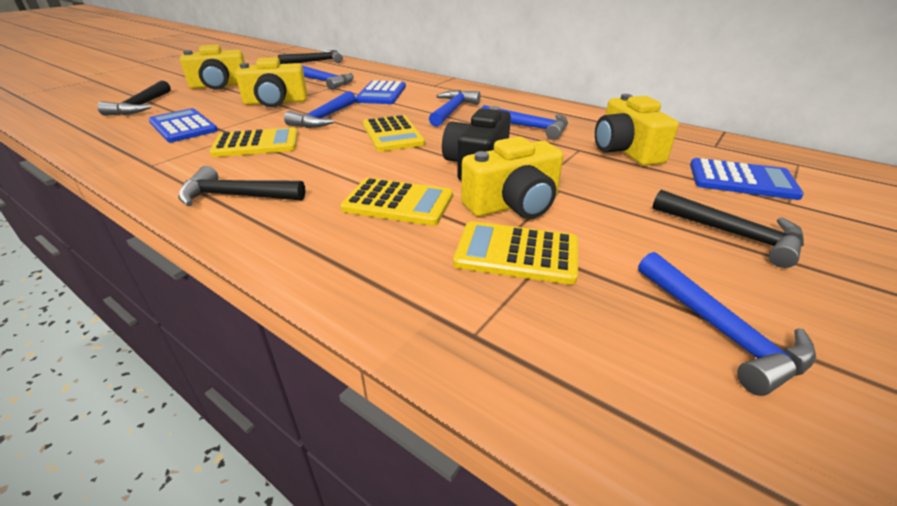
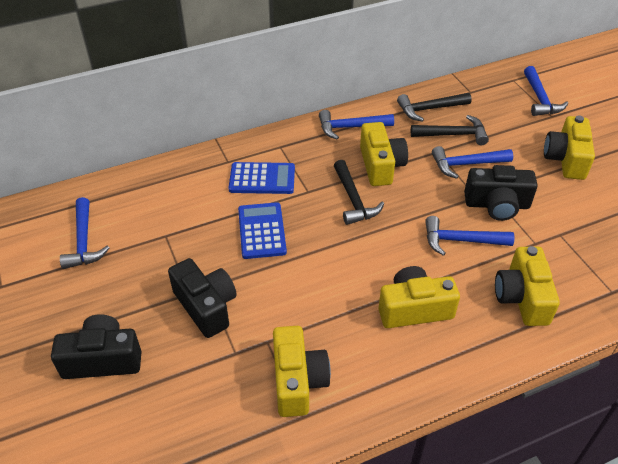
black camera: [442,106,511,181] = 1 -> [51,314,142,379] [168,258,236,338] [464,165,538,221] = 3
black hammer: [97,81,171,116] [178,166,305,207] [278,50,343,64] [652,190,804,268] = 4 -> [334,160,384,225] [397,93,472,122] [411,115,489,145] = 3
blue calculator: [149,108,218,142] [355,80,406,104] [690,158,804,200] = 3 -> [228,162,295,194] [238,202,287,259] = 2
yellow calculator: [210,127,298,157] [341,178,453,226] [363,115,425,152] [453,221,578,285] = 4 -> none = 0
yellow camera: [180,45,245,90] [235,57,307,107] [461,136,563,219] [595,94,679,166] = 4 -> [273,326,331,417] [360,122,408,186] [378,266,460,328] [495,246,560,326] [544,115,595,180] = 5

